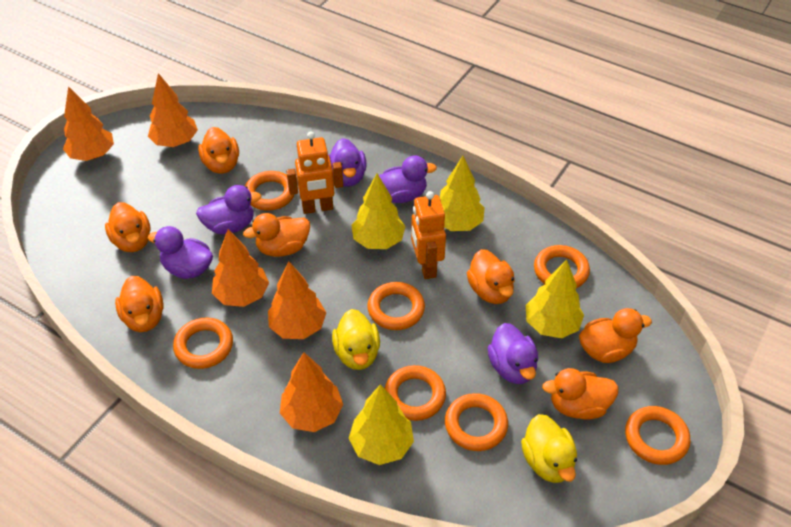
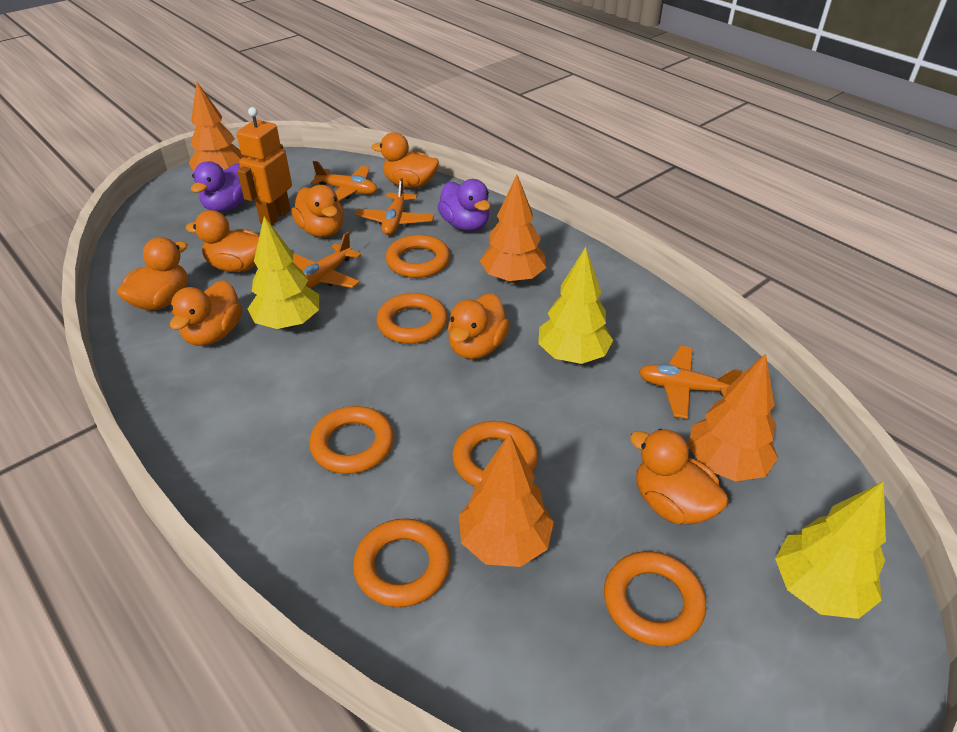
orange plane: none = 0 -> [293,232,361,288] [311,161,377,201] [355,178,434,235] [639,346,743,419] = 4
orange ring: [173,318,233,369] [245,171,295,211] [367,282,425,330] [384,365,446,421] [445,393,508,451] [534,245,590,288] [625,406,690,465] = 7 -> [309,406,394,474] [353,518,450,607] [376,293,448,344] [386,235,450,278] [452,421,538,487] [604,551,706,646] = 6
orange robot: [286,132,343,214] [411,191,446,279] = 2 -> [237,107,292,226] = 1
orange tree: [63,86,114,161] [148,73,198,147] [212,229,269,307] [268,261,326,339] [280,352,343,432] = 5 -> [189,82,244,172] [459,433,554,567] [480,175,546,283] [688,353,778,481] = 4
purple duck: [148,226,213,279] [196,185,262,234] [328,138,367,186] [379,156,437,203] [488,323,538,384] = 5 -> [191,161,245,212] [437,179,491,231] = 2
yellow duck: [332,309,380,370] [521,414,577,483] = 2 -> none = 0
yellow tree: [349,384,414,465] [351,174,406,249] [440,156,485,231] [526,259,584,338] = 4 -> [248,216,319,329] [538,247,613,364] [775,481,886,619] = 3

